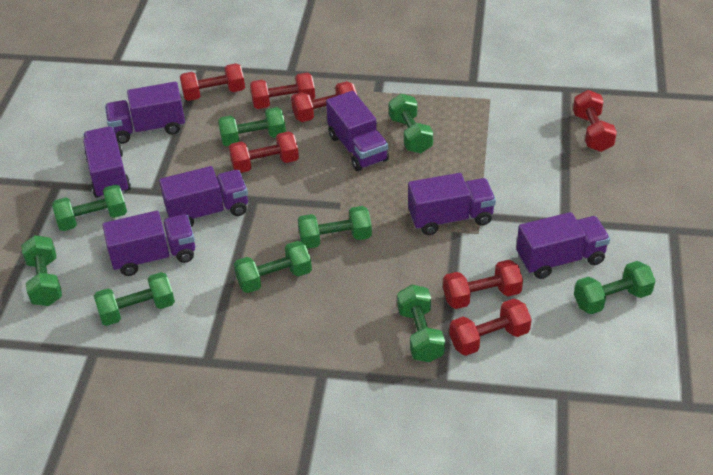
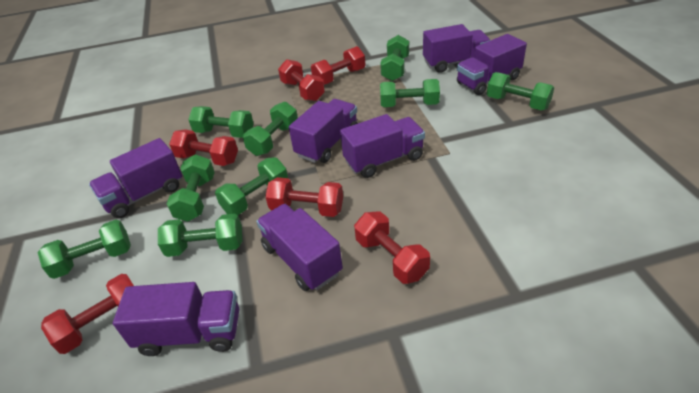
red dumbbell: [180,63,245,101] [229,131,299,173] [250,73,315,109] [291,81,358,122] [443,260,523,309] [449,299,532,356] [573,90,617,152] = 7 -> [41,274,134,354] [169,129,238,166] [265,177,343,217] [278,59,325,101] [311,46,365,85] [354,211,430,284] = 6

